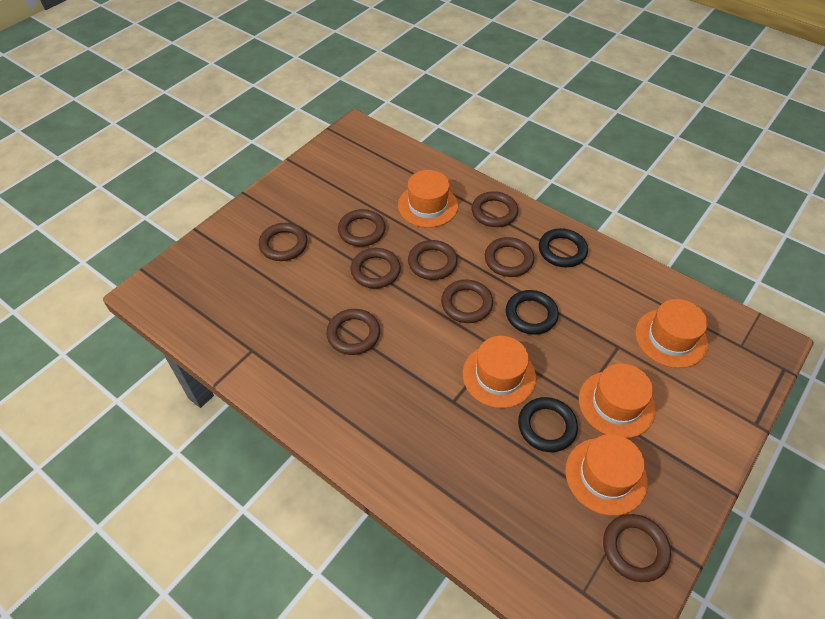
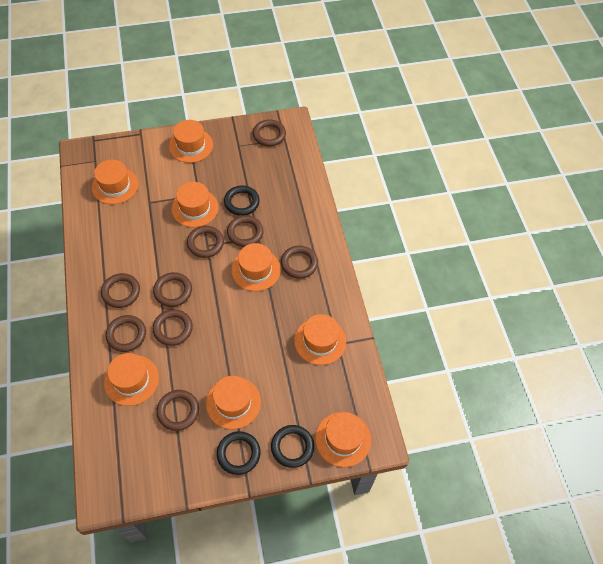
orange hat: [398,170,458,228] [463,336,536,408] [565,434,648,516] [579,363,656,438] [635,299,708,368] = 5 -> [92,160,138,204] [104,353,159,406] [169,120,213,163] [171,182,219,227] [206,376,261,429] [231,243,281,291] [294,314,346,365] [315,412,371,467] = 8

